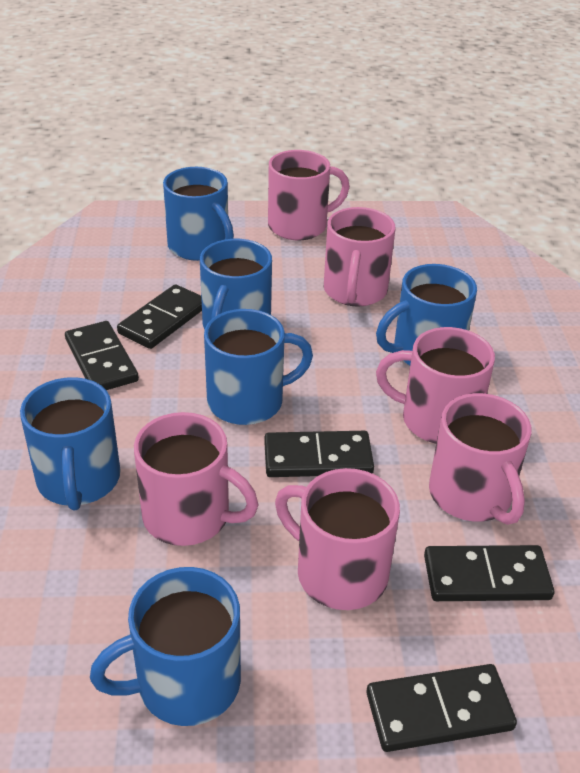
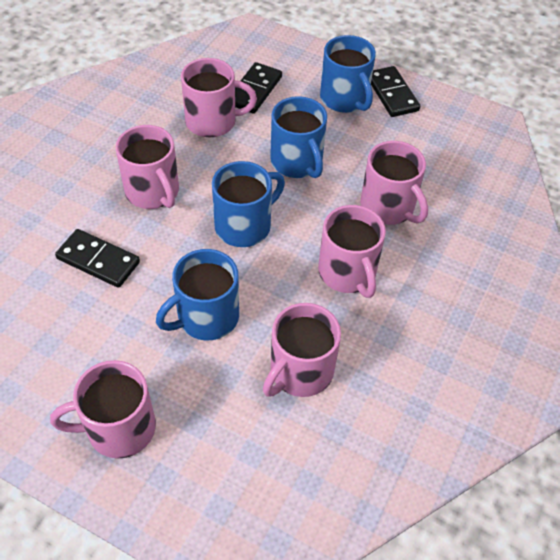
black domino: [65,321,139,390] [117,284,202,349] [264,431,374,477] [366,664,517,752] [424,545,554,601] = 5 -> [55,229,140,288] [235,62,282,114] [371,66,420,117] = 3
blue mug: [20,377,120,511] [90,567,241,726] [163,167,234,261] [200,239,272,329] [204,309,313,425] [376,264,477,365] = 6 -> [156,249,239,341] [212,161,285,247] [270,96,327,178] [320,35,376,113] = 4

